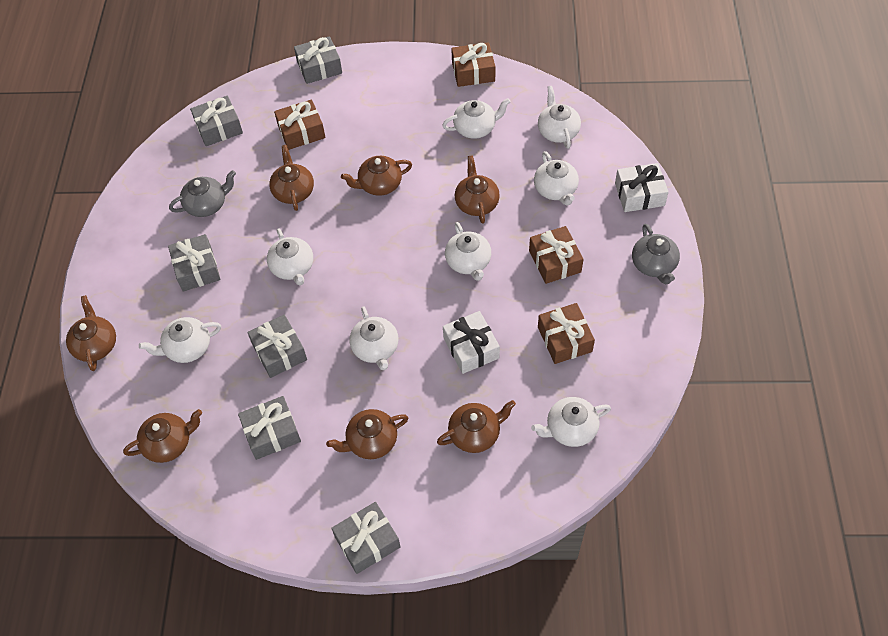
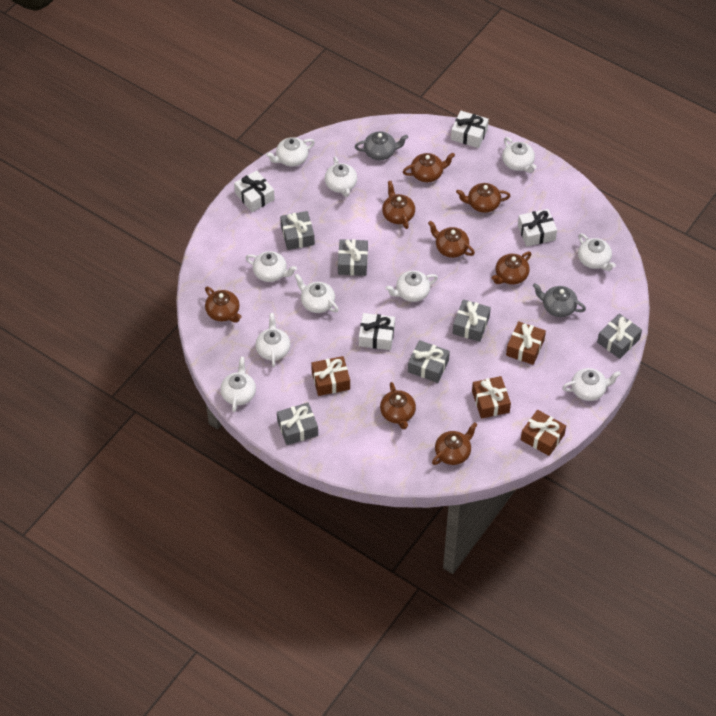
brown teapot: [66,295,116,371] [123,409,202,463] [269,145,314,211] [326,409,408,459] [341,156,412,196] [437,400,516,453] [455,156,500,224] = 7 -> [205,287,241,323] [380,382,416,429] [382,181,415,229] [403,153,455,182] [428,221,475,258] [432,422,477,465] [456,183,510,213] [492,252,531,284] = 8
white gift: [443,311,500,374] [615,163,668,212] = 2 -> [234,171,275,212] [359,313,395,350] [451,111,489,148] [518,209,557,247] = 4
white teapot: [139,317,221,363] [267,228,313,285] [349,306,398,370] [442,98,511,139] [445,222,491,281] [531,397,611,447] [534,151,579,206] [538,86,581,149] = 8 -> [220,357,256,412] [245,251,297,282] [256,313,291,367] [266,137,315,167] [295,274,339,313] [325,157,357,197] [385,271,438,302] [502,137,537,173] [562,368,621,401] [578,233,616,271] = 10

